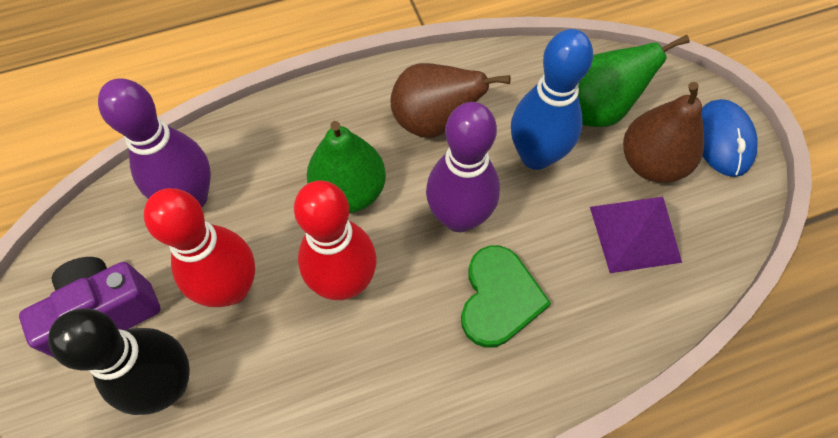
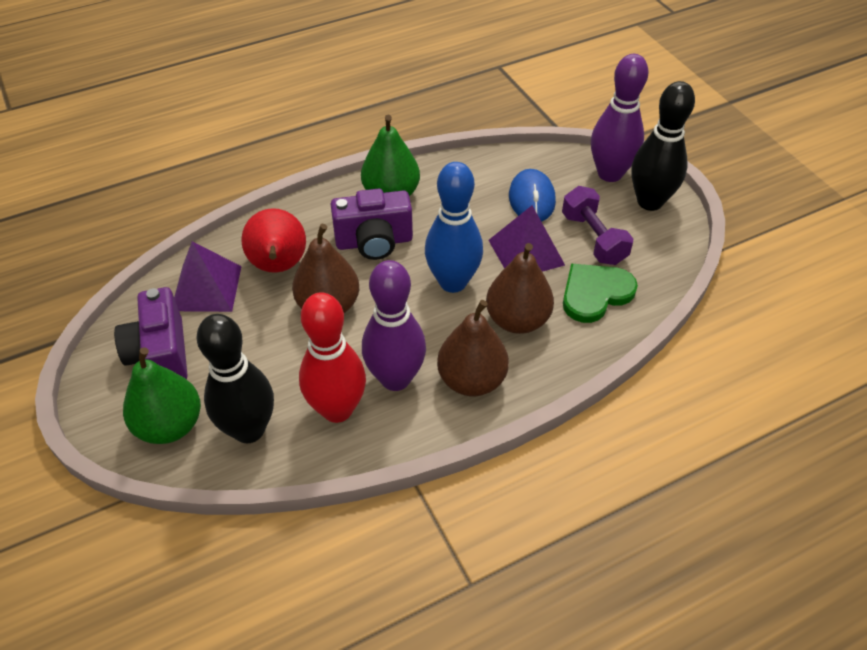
black bowling pin: [48,308,190,415] = 1 -> [197,314,274,443] [631,81,695,211] = 2
brown pear: [391,63,511,138] [623,82,704,183] = 2 -> [292,224,359,313] [437,300,509,396] [486,243,554,334] = 3
purple camera: [19,257,161,358] = 1 -> [114,287,188,379] [331,189,413,260] = 2
purple dumbbell: none = 0 -> [562,186,633,265] = 1
purple pyramid: [590,197,682,273] = 1 -> [174,242,242,312] [489,206,565,272] = 2
red bowling pin: [144,188,255,307] [294,180,376,300] = 2 -> [299,292,366,423] = 1
red pear: none = 0 -> [241,208,306,273] = 1

